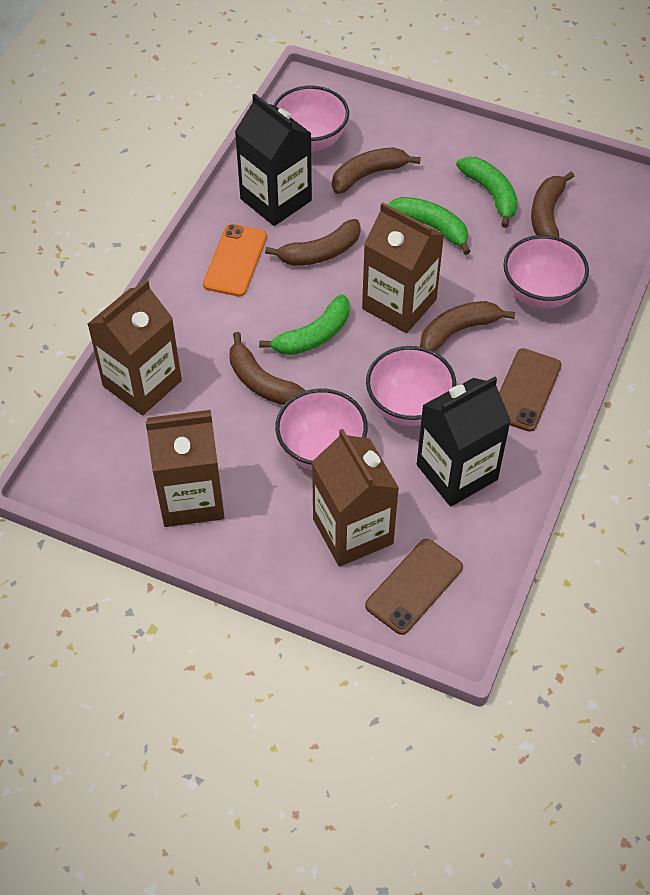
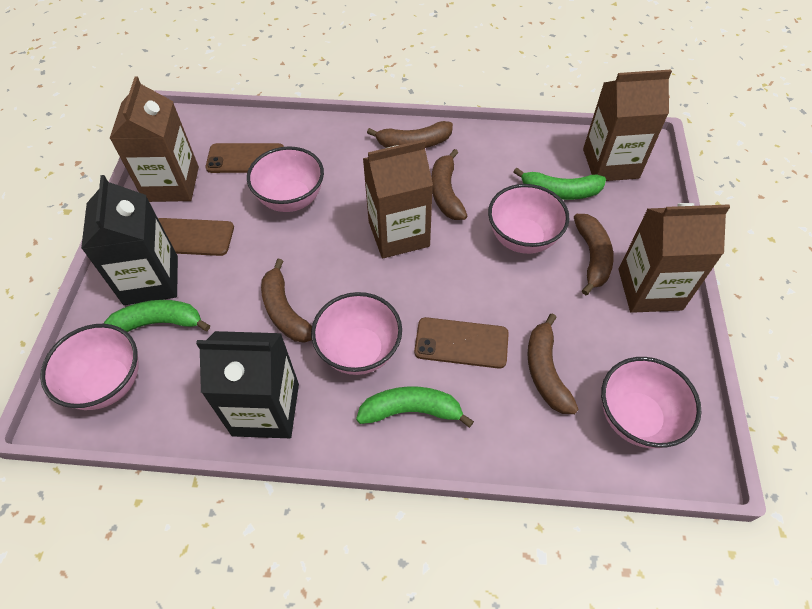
brown phone: [365,539,463,635] [499,348,562,432] = 2 -> [158,218,234,256] [205,143,284,173] [414,317,509,369] = 3
orange phone: [203,224,267,297] = 1 -> none = 0
pink bowl: [273,86,349,152] [275,388,368,470] [366,346,456,426] [503,235,589,309] = 4 -> [40,324,139,410] [247,146,324,212] [311,292,402,375] [488,184,569,254] [601,357,701,448] = 5

